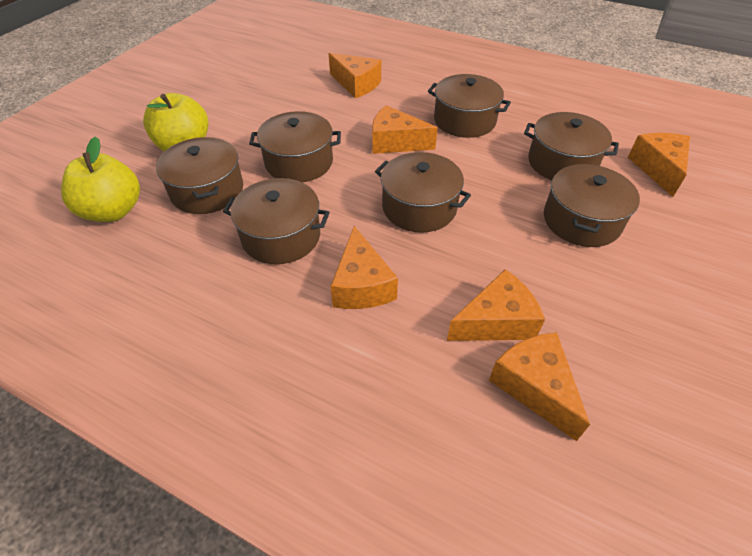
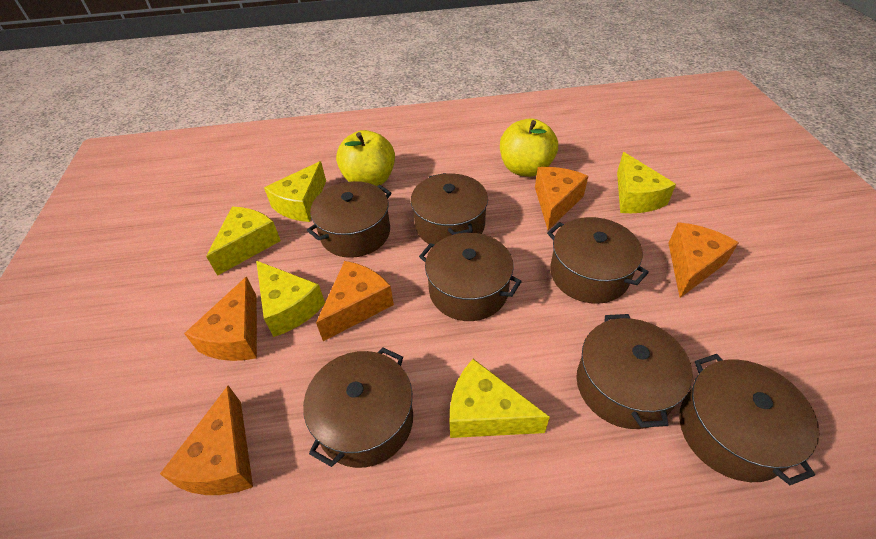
orange cheese: [329,53,381,98] [331,226,398,309] [372,105,438,154] [447,269,545,341] [489,332,590,441] [628,133,690,197] = 6 -> [160,385,253,495] [184,277,257,361] [316,261,394,341] [535,167,588,230] [668,222,739,298] = 5
yellow cheese: none = 0 -> [206,207,281,276] [256,261,325,337] [264,161,326,222] [450,359,550,438] [617,152,676,213] = 5

